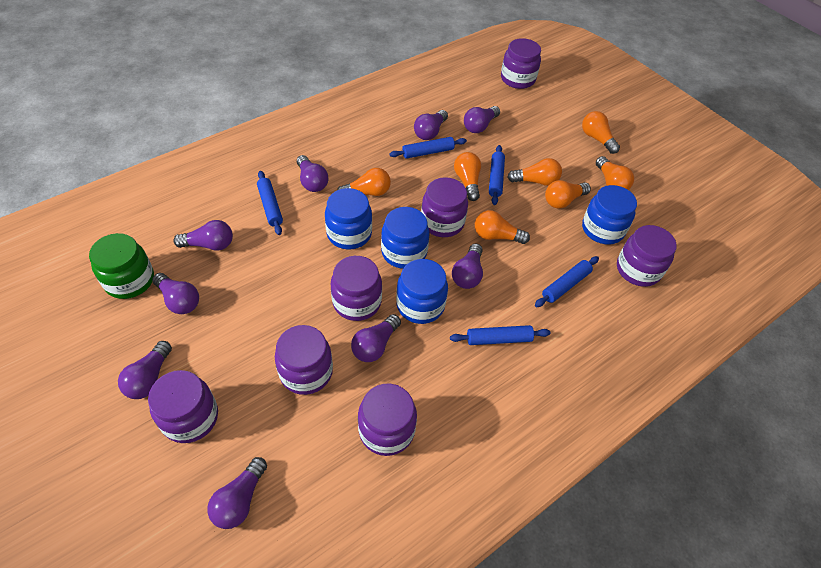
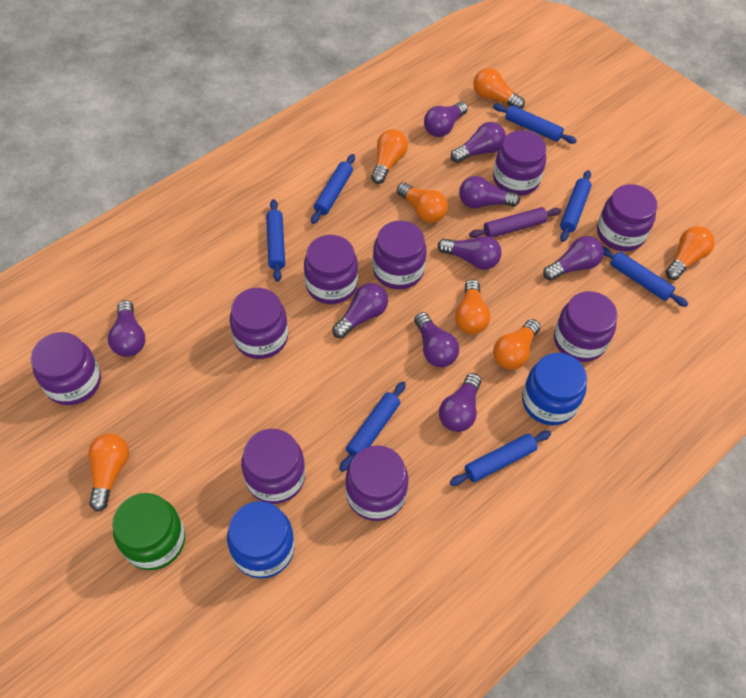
blue jar: [325,188,372,249] [381,207,429,269] [396,259,448,324] [582,185,637,244] = 4 -> [227,501,295,579] [522,353,587,425] = 2
blue rolling pin: [257,171,283,235] [389,137,467,159] [450,325,551,345] [489,145,505,205] [535,256,599,307] = 5 -> [266,199,285,282] [311,154,355,224] [339,381,406,472] [450,431,551,486] [493,104,577,144] [560,170,592,242] [603,247,688,307] = 7
purple jar: [148,370,218,443] [275,325,333,395] [331,256,382,321] [358,384,417,456] [421,177,468,237] [501,38,541,89] [617,225,677,287] = 7 -> [31,332,101,405] [230,288,288,359] [241,429,305,504] [304,235,358,304] [345,445,408,521] [373,221,427,289] [493,130,546,196] [554,291,617,362] [597,184,657,251] = 9
purple rolling pin: none = 0 -> [469,207,561,238] = 1

